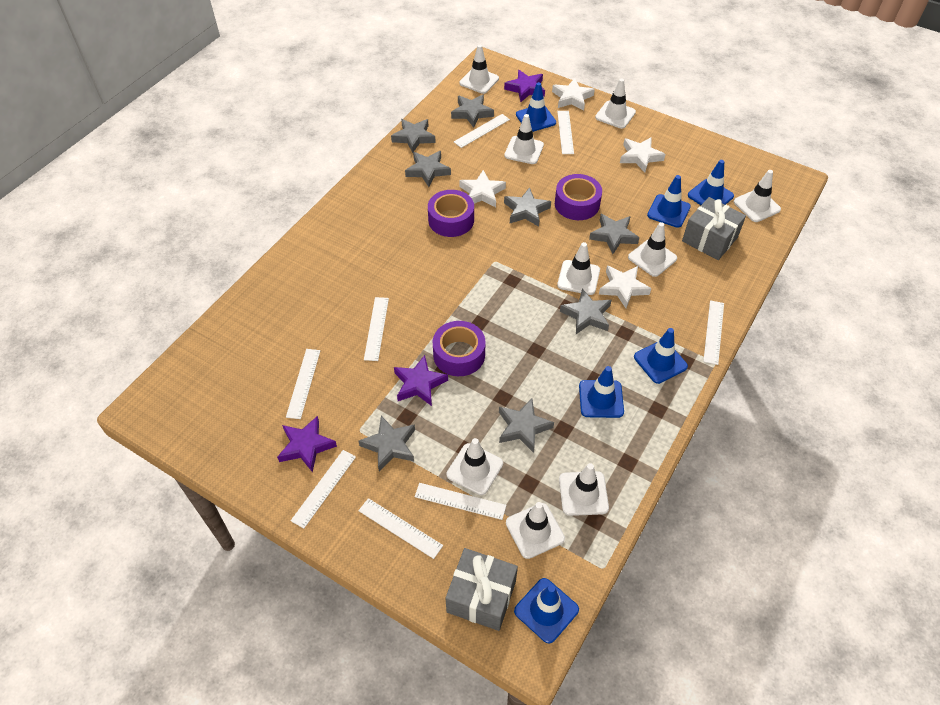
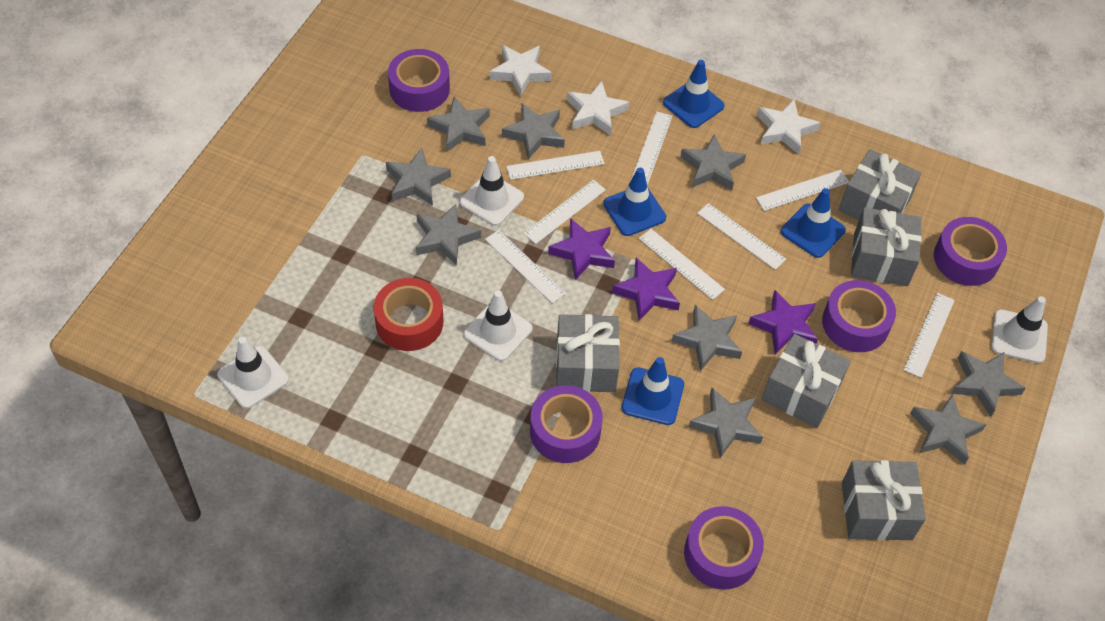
blue traffic cone: [514,578,579,644] [516,82,556,132] [579,366,624,418] [634,328,688,384] [647,175,691,228] [688,160,734,205] = 6 -> [603,168,666,236] [622,357,684,425] [663,60,725,128] [781,188,846,258] = 4
grey gift: [445,548,518,631] [682,197,746,260] = 2 -> [556,314,620,392] [762,334,851,428] [839,149,921,220] [842,460,926,540] [851,207,922,286] = 5
grey star: [358,416,415,472] [391,119,436,153] [405,151,451,187] [451,94,494,128] [499,398,554,453] [504,187,551,227] [560,288,612,334] [589,214,639,254] = 8 -> [386,148,451,206] [416,204,481,265] [427,97,490,152] [502,104,565,159] [671,305,742,371] [681,134,746,191] [689,388,763,458] [910,393,987,464] [951,351,1026,417] = 9
purple tape: [428,190,474,237] [433,321,485,376] [555,174,602,220] = 3 -> [388,49,450,112] [530,385,603,463] [684,506,764,590] [822,280,896,352] [934,217,1007,286] = 5
red tape: none = 0 -> [373,278,443,351] = 1
white star: [460,170,506,207] [552,78,595,110] [599,266,651,308] [620,137,666,173] = 4 -> [490,45,552,97] [567,81,629,136] [757,99,820,154] = 3
white traffic cone: [447,438,503,495] [460,45,499,94] [504,114,544,164] [506,502,565,559] [557,242,600,295] [559,463,609,516] [595,79,636,129] [628,222,677,277] [733,170,781,222] = 9 -> [217,337,289,408] [459,156,524,226] [463,290,532,361] [991,296,1048,363] = 4

